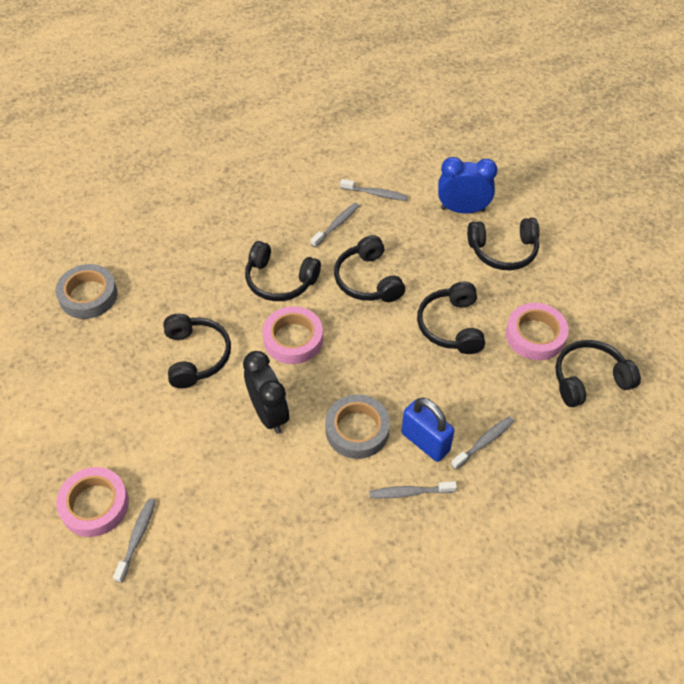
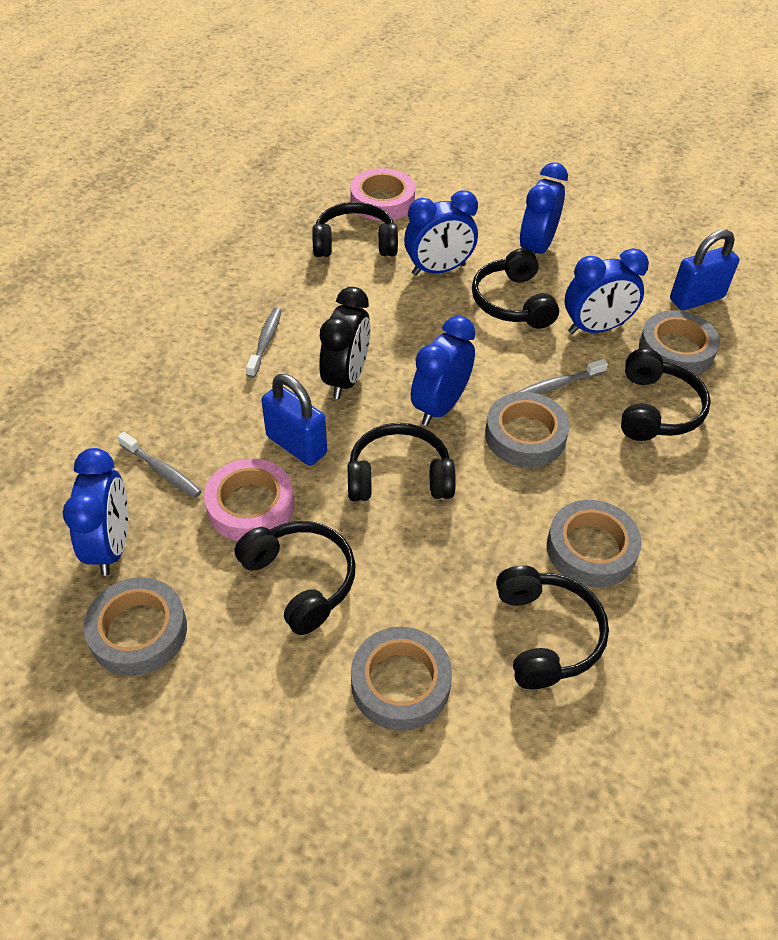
blue clock: [438,157,498,213] = 1 -> [62,448,128,576] [404,190,478,276] [411,316,476,426] [520,162,568,254] [565,248,649,334] = 5
blue padlock: [401,397,455,462] = 1 -> [261,374,327,466] [670,229,739,310] = 2
grey tape: [55,264,117,319] [325,394,390,459] = 2 -> [83,577,187,676] [351,627,452,731] [485,392,570,467] [547,500,641,587] [639,310,720,375] = 5
grey toothbrush: [113,498,156,583] [311,203,360,247] [340,179,408,201] [369,481,457,499] [451,416,514,470] = 5 -> [117,432,202,498] [246,308,282,378] [518,359,608,394] = 3
pink tape: [56,467,129,537] [262,306,323,364] [506,303,569,360] = 3 -> [204,458,294,541] [350,168,415,221] = 2

